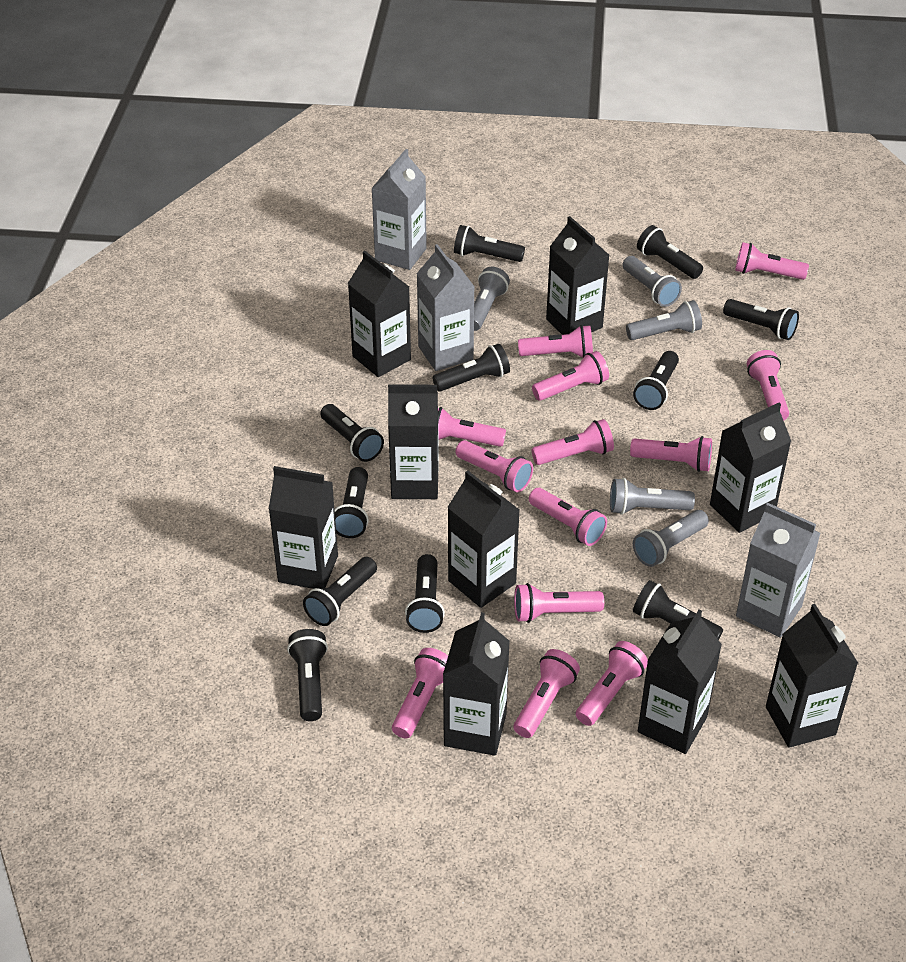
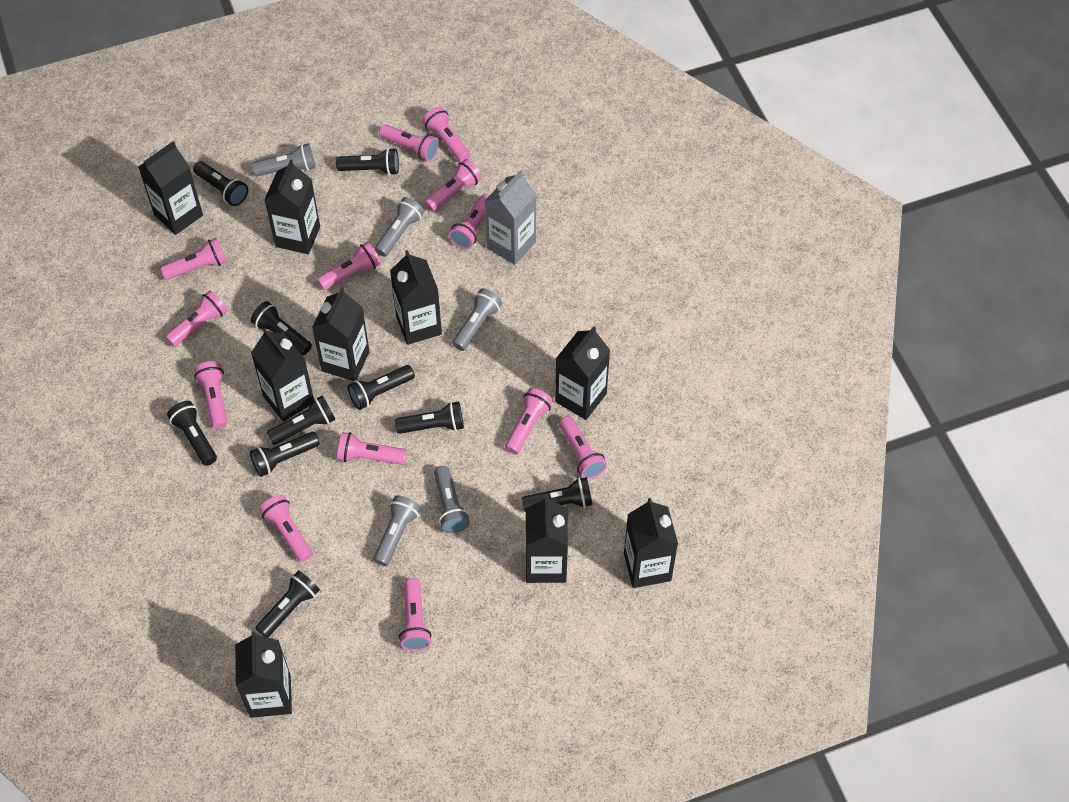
black flashlight: [287,629,328,721] [303,557,377,626] [320,404,384,462] [334,467,369,538] [405,554,445,633] [433,344,510,391] [454,225,525,262] [633,351,679,410] [633,580,723,640] [637,225,703,279] [723,299,799,340] = 11 -> [167,401,217,466] [193,161,248,206] [250,432,320,477] [251,301,312,355] [255,571,320,637] [267,395,335,445] [336,148,399,175] [348,365,415,410] [395,401,464,434] [522,477,593,512] = 10
grey carton: [371,149,427,270] [417,244,475,371] [736,503,820,638] = 3 -> [485,170,537,265] = 1

